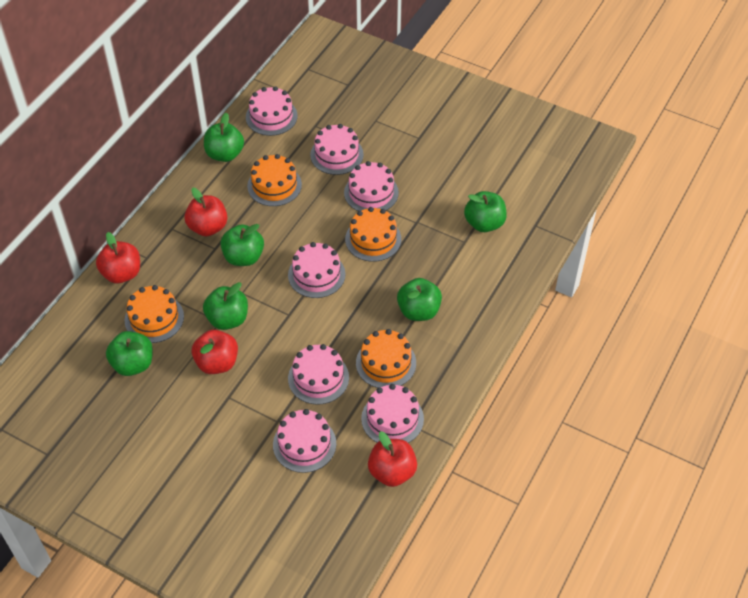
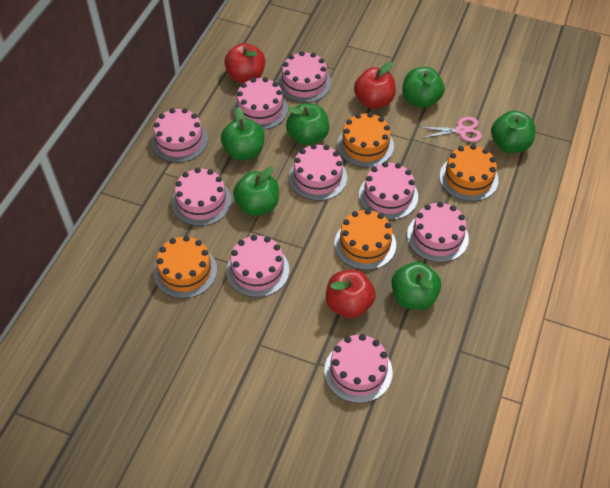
pink cake: [246,86,298,136] [273,409,336,473] [288,242,346,298] [288,344,349,405] [310,124,364,175] [344,161,399,211] [361,384,424,443] = 7 -> [151,108,208,163] [172,168,232,226] [226,235,289,297] [233,77,288,130] [278,51,331,103] [289,144,347,201] [324,334,393,403] [359,162,418,220] [407,202,469,263] = 9
pink scissors: none = 0 -> [419,117,482,142] = 1
red apple: [96,232,140,283] [184,188,227,237] [192,329,238,374] [368,431,417,487] = 4 -> [224,43,265,83] [326,270,376,318] [354,62,396,109] = 3

